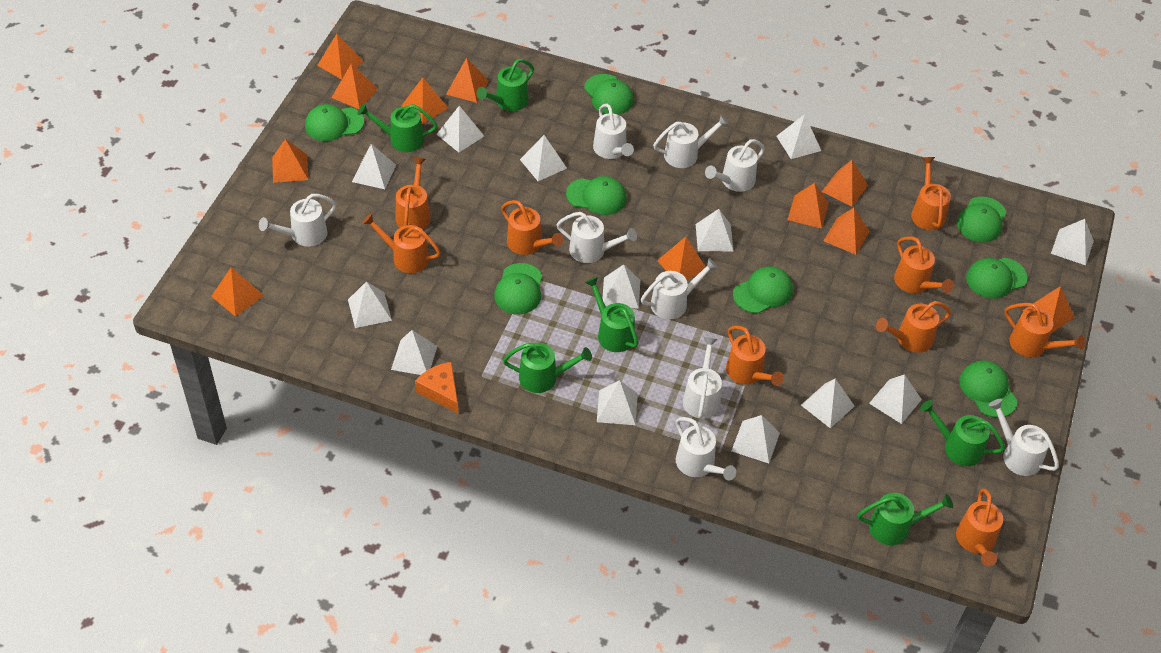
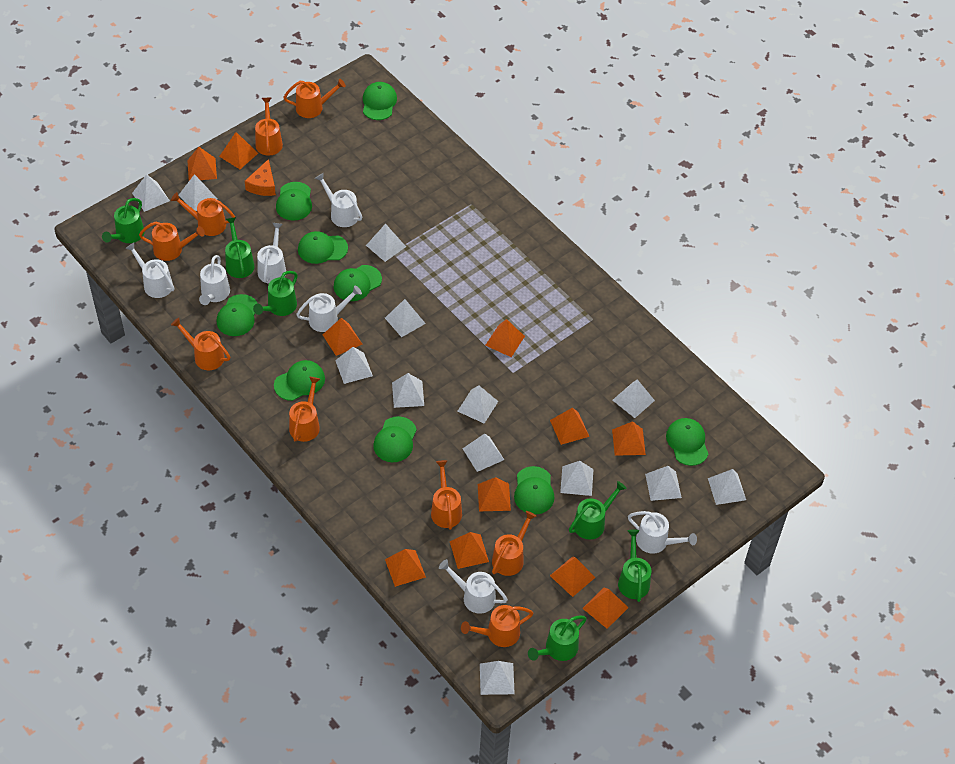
green cap: [305,104,364,141] [494,263,542,314] [566,176,627,215] [584,74,634,115] [733,266,793,314] [957,196,1007,242] [959,361,1017,418] [966,258,1027,299] = 8 -> [217,294,258,336] [274,360,325,401] [276,182,312,221] [298,231,348,264] [334,265,382,301] [363,82,397,120] [373,416,417,462] [514,466,554,515] [666,418,708,466] = 9
white watering can: [259,194,337,246] [556,212,637,263] [593,104,634,159] [641,258,718,320] [653,114,729,168] [676,417,736,480] [683,337,722,419] [705,139,765,192] [988,399,1059,476] = 9 -> [125,242,174,298] [199,255,230,305] [257,223,286,284] [296,285,362,332] [315,173,362,227] [439,559,508,614] [628,511,697,554] = 7

